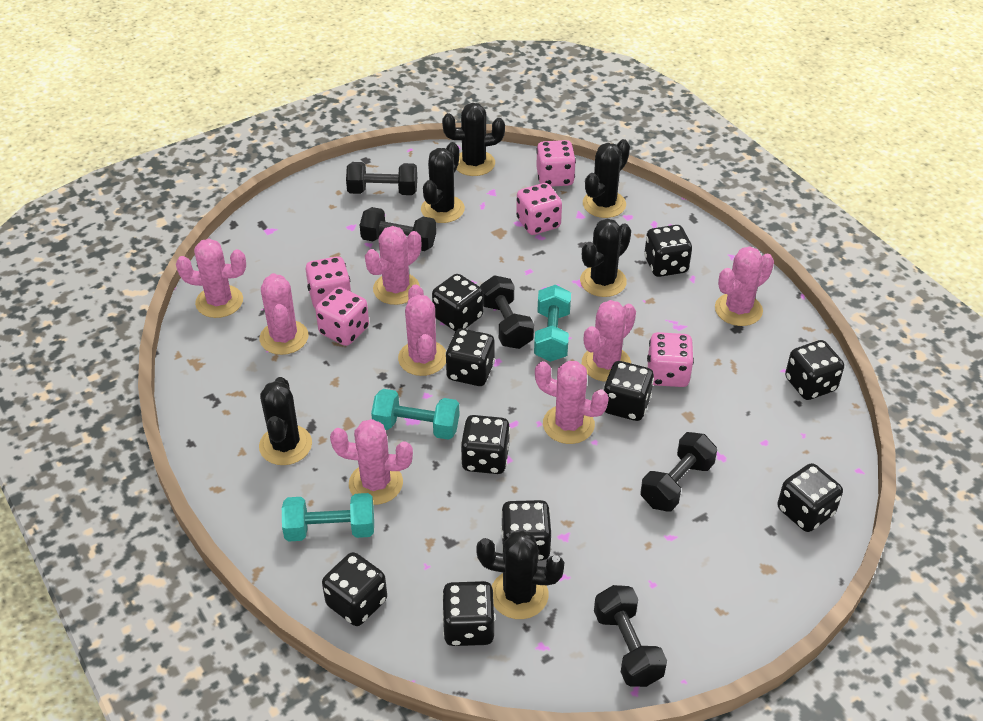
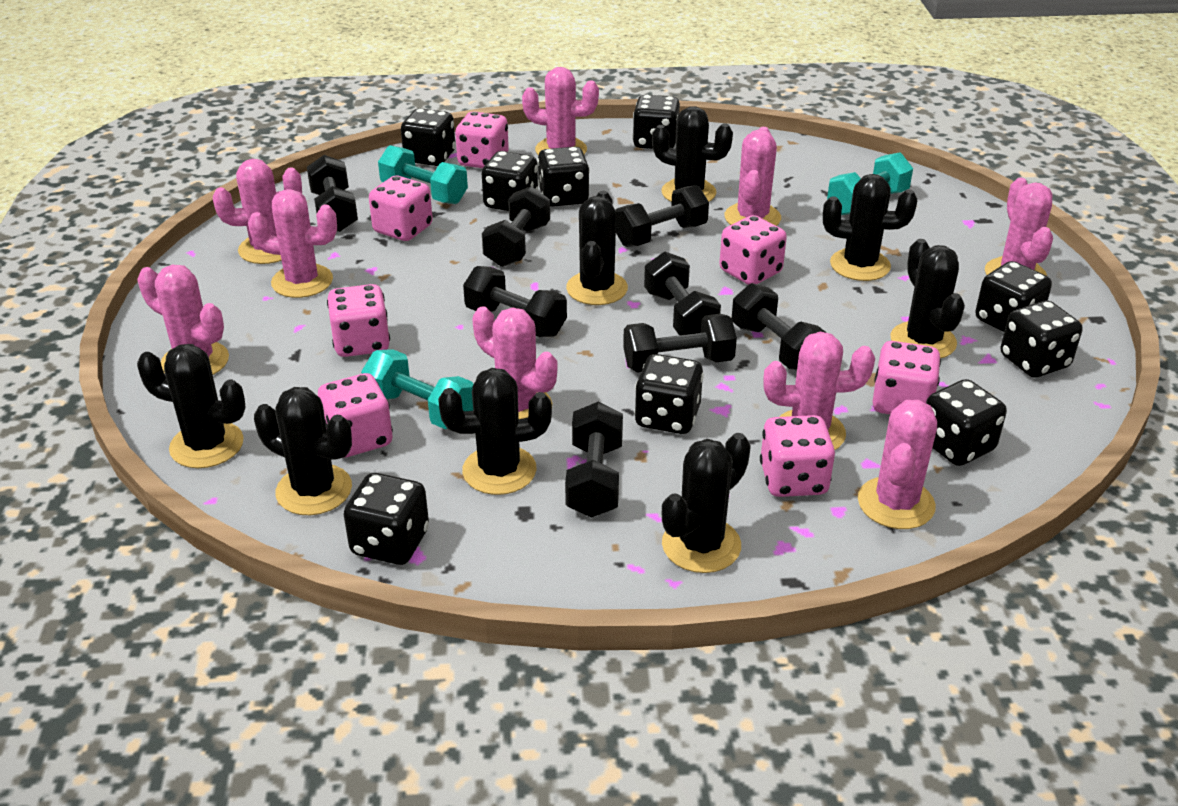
black cactus: [259,377,312,465] [421,142,465,223] [442,103,505,176] [476,530,564,619] [580,219,631,297] [583,139,630,218] = 6 -> [137,344,246,468] [254,387,352,515] [438,368,552,495] [566,191,628,305] [652,106,733,202] [662,433,751,573] [823,174,917,281] [890,239,965,359] = 8
black dice: [322,552,387,626] [432,274,483,331] [442,581,495,646] [445,328,495,386] [461,415,510,474] [501,500,551,560] [604,361,654,421] [644,225,692,277] [777,463,843,532] [785,340,844,400] = 10 -> [344,473,429,565] [401,108,455,166] [482,151,538,211] [537,147,590,207] [632,95,680,149] [634,354,704,434] [926,379,1007,466] [975,261,1052,332] [1001,300,1083,378] = 9
black dumbbell: [346,162,417,195] [360,207,436,251] [480,275,534,349] [594,585,667,687] [640,432,717,511] = 5 -> [307,155,358,232] [463,266,567,337] [482,186,550,267] [565,402,623,518] [615,185,709,247] [623,314,737,372] [644,252,721,335] [732,283,827,370] = 8
pink cactus: [176,239,246,318] [260,273,308,355] [330,419,413,505] [365,226,421,305] [398,284,446,376] [535,361,609,444] [582,300,636,382] [715,247,774,326] = 8 -> [137,265,229,375] [213,159,302,264] [248,189,337,298] [472,306,557,419] [522,67,599,155] [725,127,781,226] [763,332,875,450] [858,400,937,529] [985,178,1053,276] = 9
pink dice: [306,256,351,309] [315,287,369,346] [516,183,562,235] [536,140,576,187] [647,332,694,387] = 5 -> [318,373,393,458] [327,284,390,357] [369,176,433,241] [455,112,509,168] [719,215,787,285] [760,415,835,497] [873,341,941,414] = 7

